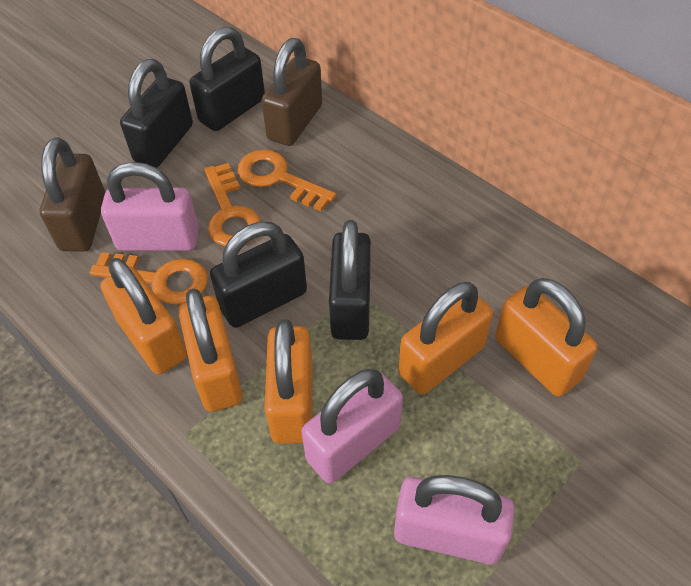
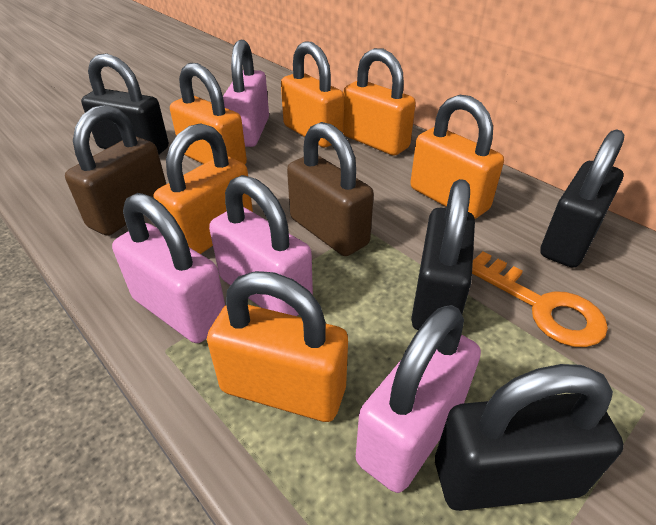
orange key: [90,252,208,305] [204,163,261,247] [237,149,336,211] = 3 -> [472,251,608,347] = 1
orange padlock: [100,258,187,374] [178,289,243,412] [265,319,313,444] [398,282,493,395] [495,278,597,397] = 5 -> [154,123,253,254] [170,63,247,164] [207,271,348,422] [281,41,344,147] [343,48,416,156] [410,95,504,219] = 6
pink padlock: [101,162,199,251] [302,369,403,484] [394,475,515,565] = 3 -> [112,193,225,343] [209,175,313,316] [223,40,269,147] [356,305,481,493] = 4

